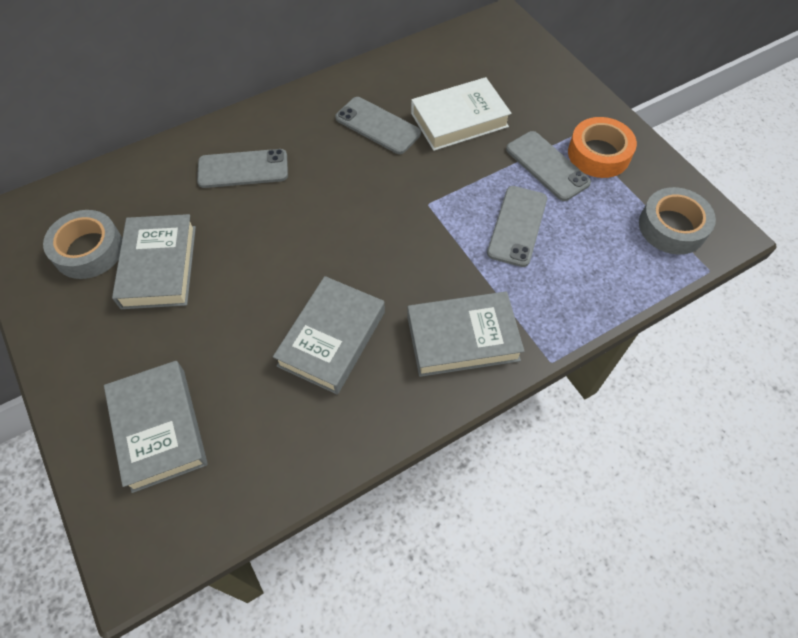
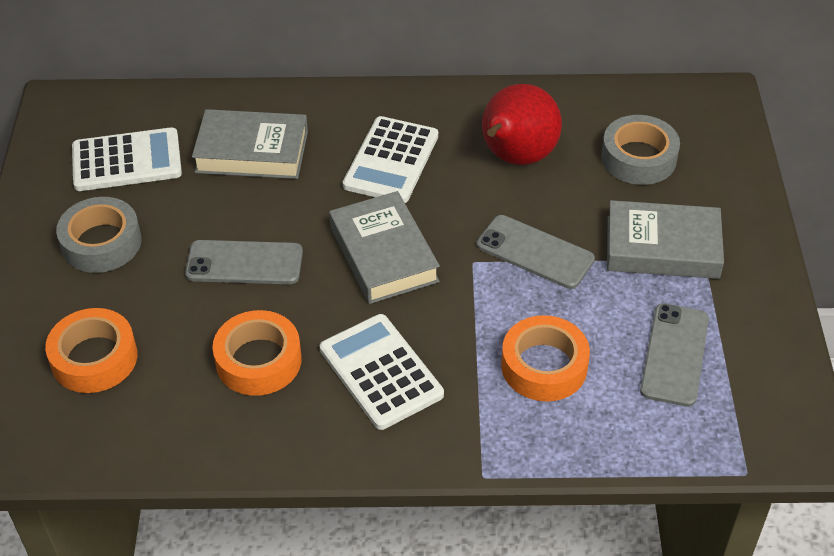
grey book: [104,361,208,493] [112,214,196,309] [273,276,385,395] [407,292,525,377] = 4 -> [192,109,308,179] [329,191,440,304] [607,200,724,279] = 3
grey phone: [197,149,288,188] [335,97,421,154] [487,186,547,267] [506,131,591,201] = 4 -> [185,240,303,284] [477,215,595,289] [640,303,709,407] = 3
orange tape: [568,117,637,178] = 1 -> [45,308,137,393] [213,310,302,396] [501,315,590,402] = 3
red pear: none = 0 -> [482,84,562,165] = 1
white book: [411,77,512,151] = 1 -> none = 0
white calculator: none = 0 -> [72,127,182,191] [320,314,444,430] [343,116,438,203] = 3

